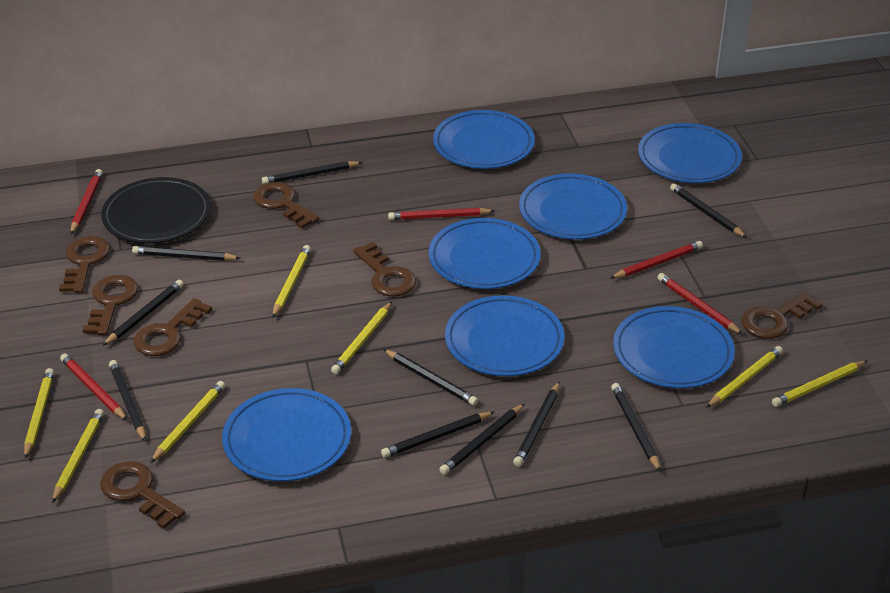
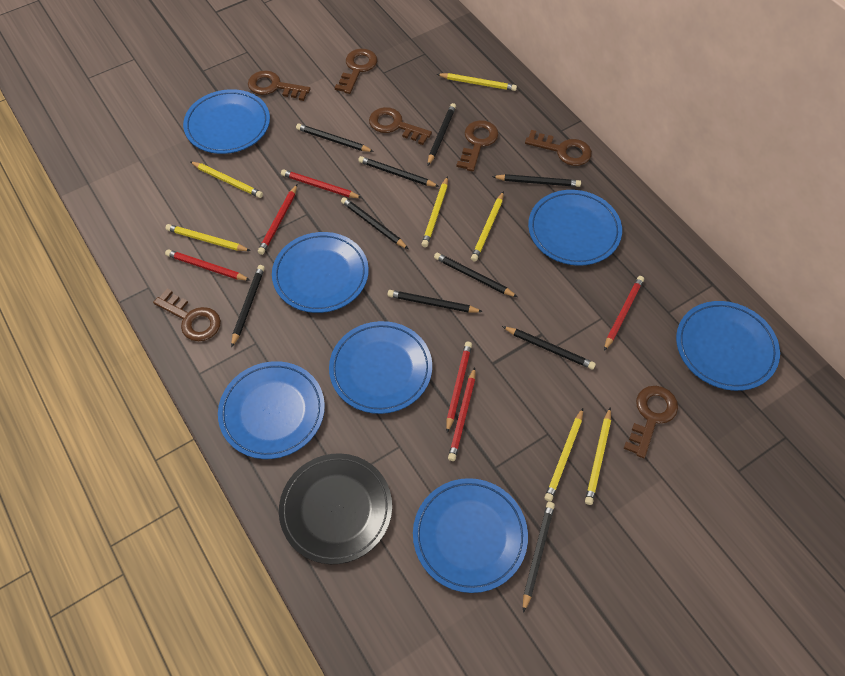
red pencil: [60,353,127,420] [71,169,103,234] [388,208,495,220] [611,241,703,278] [657,273,743,335] = 5 -> [165,249,250,281] [258,185,297,255] [281,169,362,198] [446,342,472,433] [448,367,475,461] [604,276,644,351] = 6

